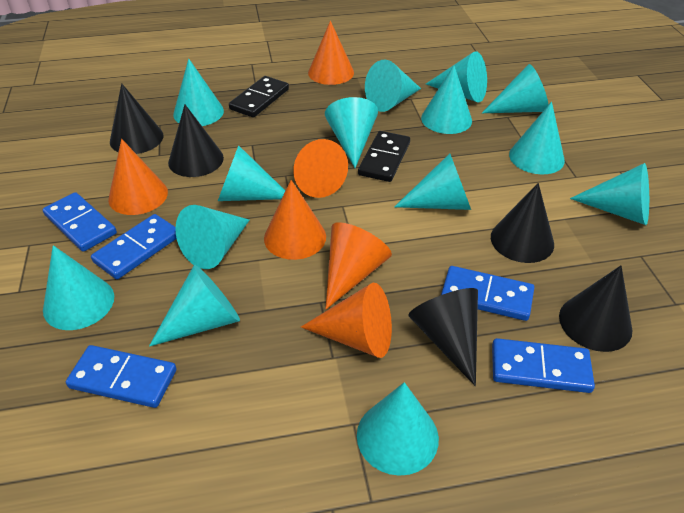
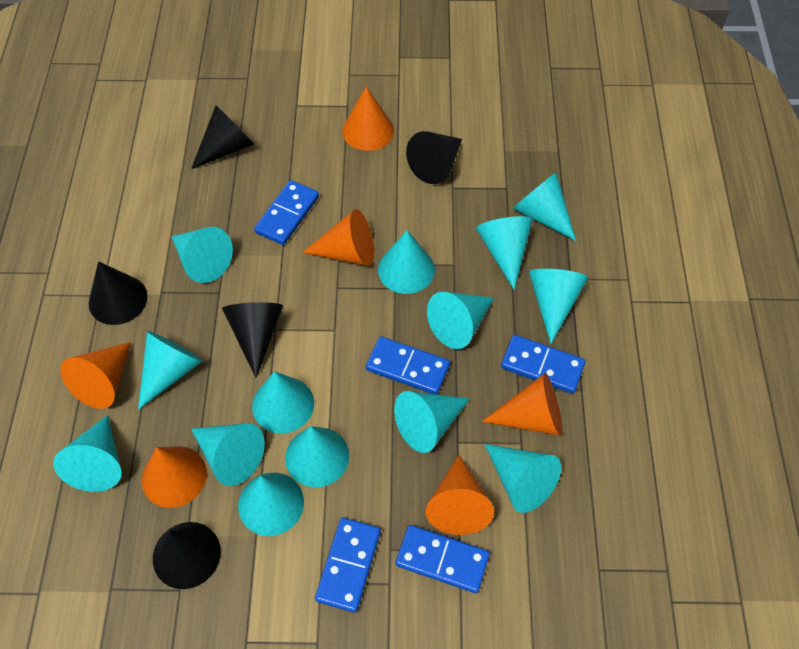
black domino: [229,76,289,118] [358,131,410,182] = 2 -> none = 0

